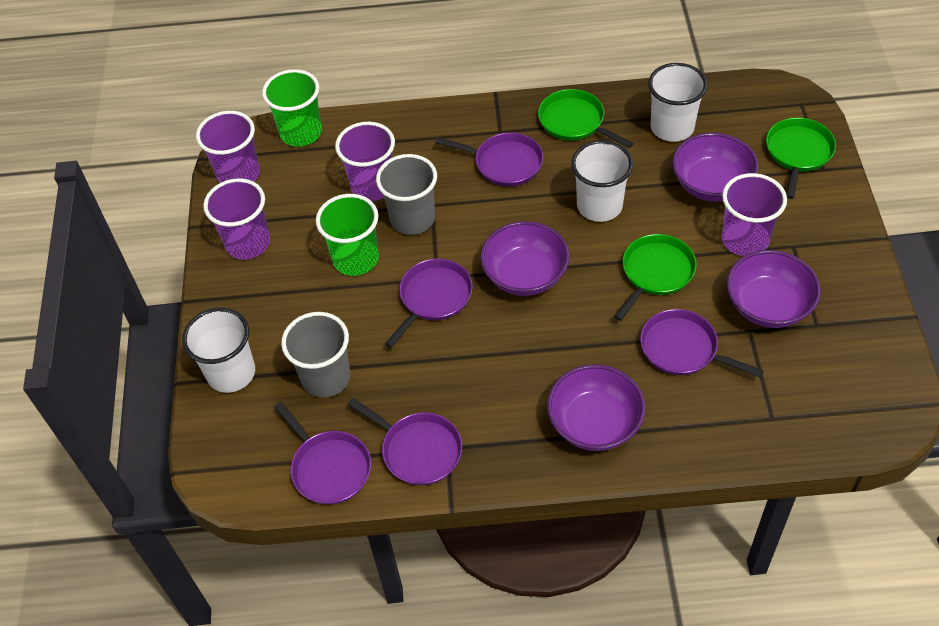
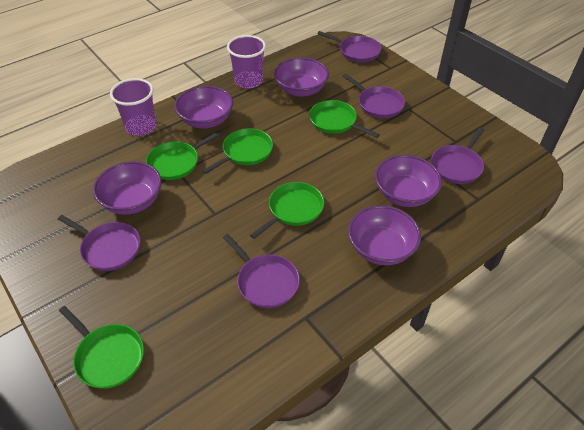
green cup: [262,69,322,147] [316,194,379,276] = 2 -> none = 0
green pan: [538,89,633,148] [614,234,697,321] [766,118,836,199] = 3 -> [59,306,144,389] [146,131,222,180] [202,128,273,174] [250,182,324,239] [309,100,380,138] = 5
grey cup: [281,312,351,398] [376,154,437,235] = 2 -> none = 0
purple bowl: [480,221,570,296] [547,364,645,451] [672,133,759,202] [727,250,821,328] = 4 -> [93,161,162,215] [175,86,233,128] [274,57,329,97] [348,205,421,265] [375,155,442,207] = 5
purple cup: [196,111,260,183] [203,178,270,259] [335,122,395,201] [722,173,787,256] = 4 -> [110,78,157,136] [227,35,266,89] = 2
white cup: [182,307,255,393] [571,140,633,222] [648,63,708,142] = 3 -> none = 0

